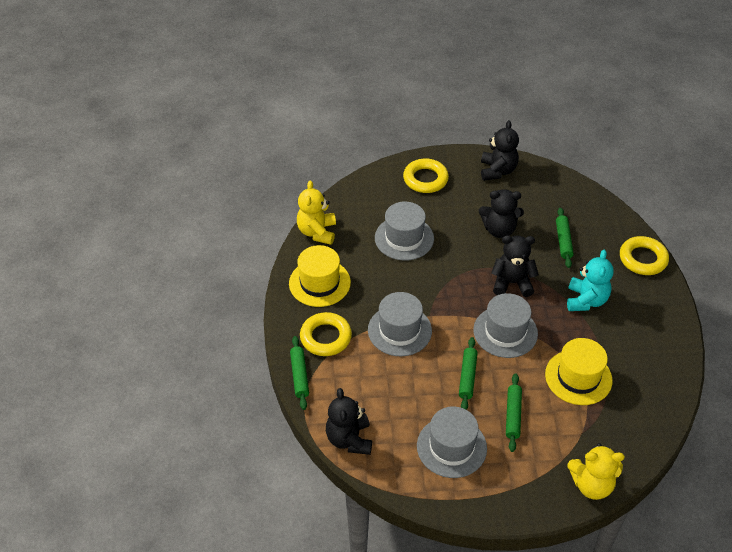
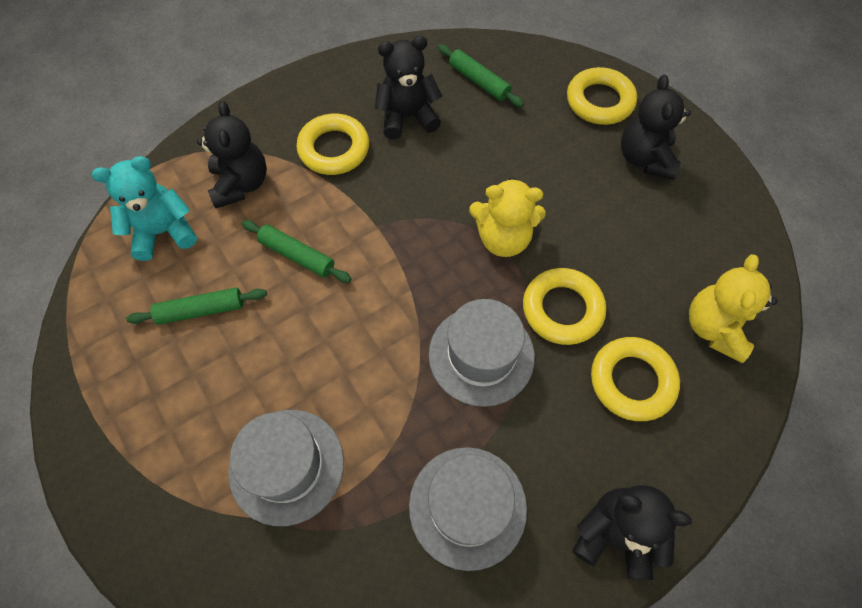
green rolling pin: [290,336,309,410] [459,337,477,410] [506,373,522,452] [556,208,574,268] = 4 -> [126,288,267,325] [242,220,352,283] [438,44,524,107] = 3
grey hat: [368,292,432,356] [375,202,434,261] [417,406,487,478] [473,293,538,358] = 4 -> [228,410,344,526] [409,447,527,571] [429,299,535,407] = 3
yellow hat: [289,245,351,307] [545,338,612,405] = 2 -> none = 0
yellow ring: [300,312,352,356] [403,158,449,193] [620,236,669,275] = 3 -> [296,114,369,175] [523,268,606,345] [567,67,637,125] [591,337,680,421] = 4

